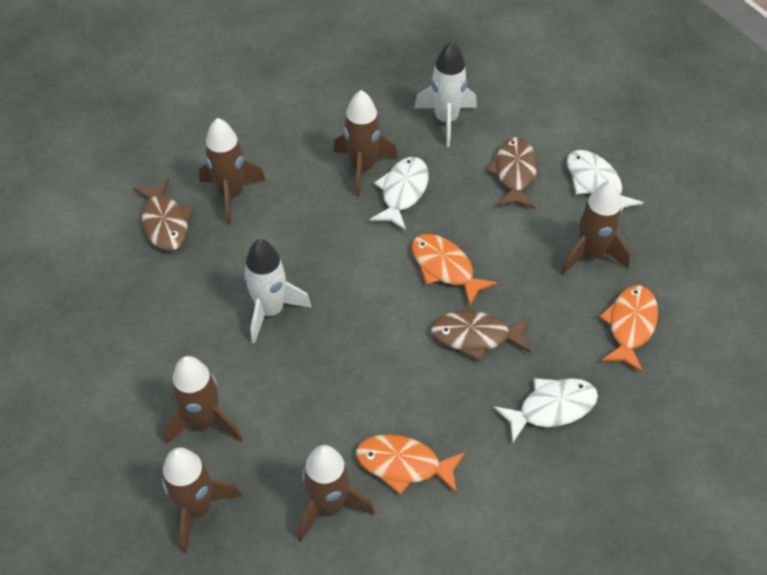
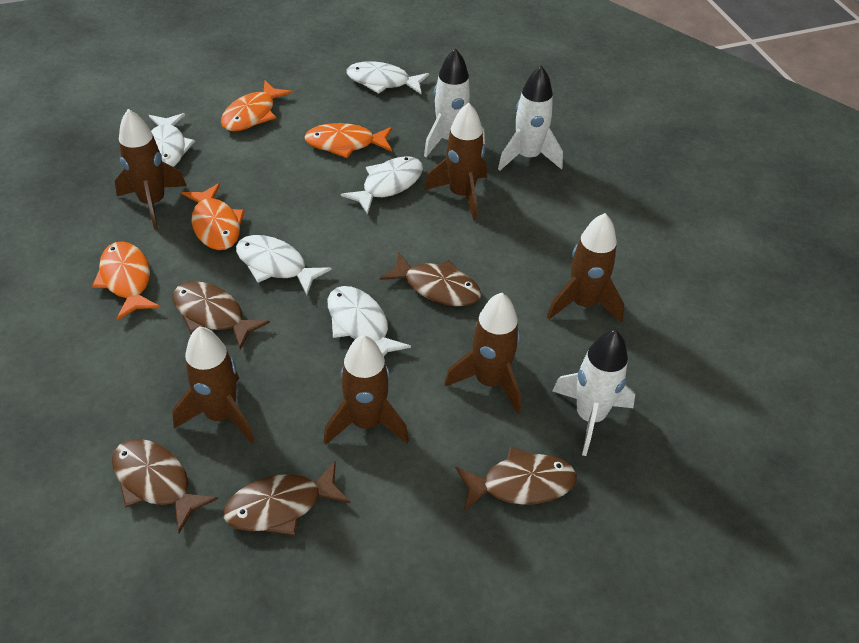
brown fish: [133,178,193,251] [431,311,531,361] [486,137,537,209] = 3 -> [112,439,218,533] [173,281,270,350] [223,461,350,535] [380,252,481,306] [455,447,577,511] = 5
orange fish: [356,435,465,495] [411,234,497,306] [599,285,658,373] = 3 -> [92,241,160,320] [182,183,245,250] [221,81,293,131] [305,123,392,158] = 4
white fish: [370,157,429,231] [494,378,598,444] [567,150,644,211] = 3 -> [149,113,195,167] [236,235,332,295] [328,286,411,356] [341,156,423,215] [346,61,429,95] = 5
white rocket: [244,239,312,344] [414,41,477,147] = 2 -> [424,48,485,157] [498,66,563,171] [552,329,635,456] = 3

